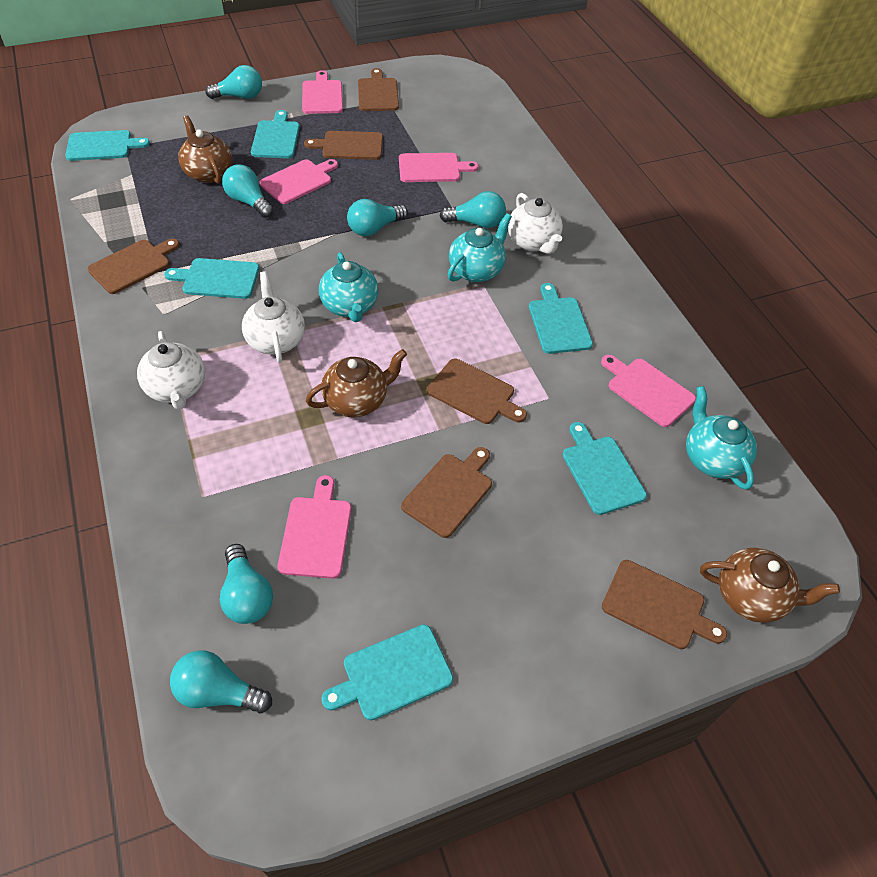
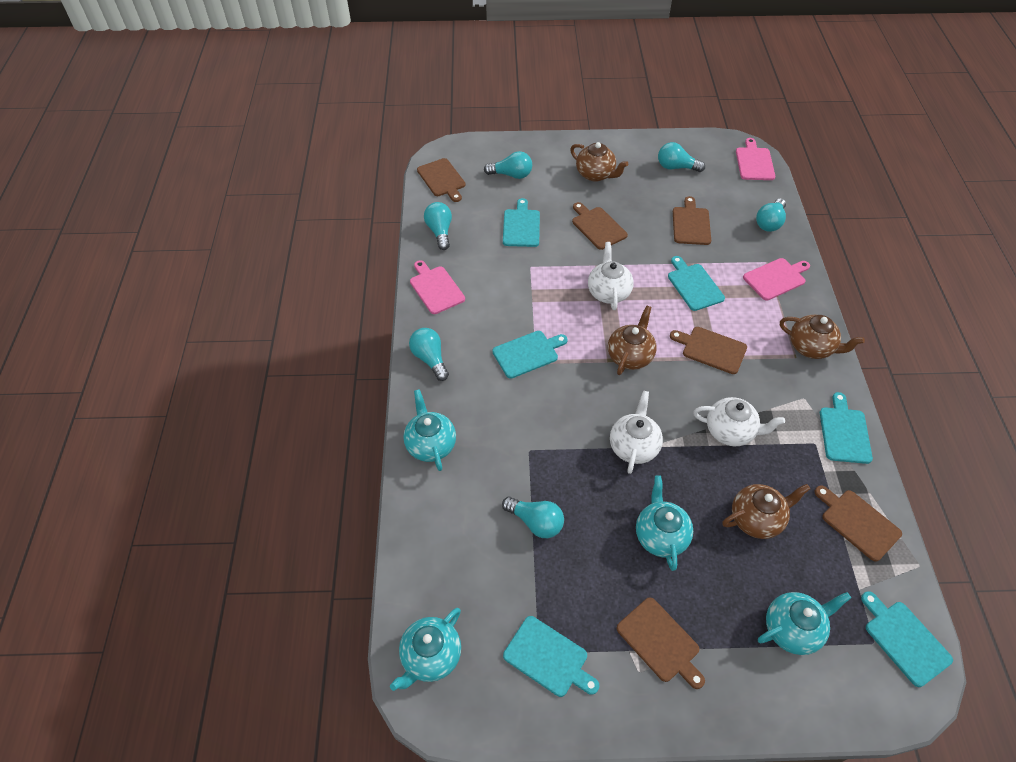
brown teapot: [178,116,232,184] [306,349,407,417] [700,548,840,623] = 3 -> [570,142,628,182] [608,305,657,375] [722,484,810,539] [780,315,865,359] = 4
pink cutting board: [260,159,338,204] [278,475,351,579] [302,70,343,114] [399,153,479,182] [601,355,696,427] = 5 -> [410,260,465,314] [736,138,775,180] [743,258,810,301] = 3
turquoise teapot: [319,252,379,322] [448,213,512,282] [686,386,757,490] = 3 -> [390,608,461,691] [403,389,456,471] [636,475,693,571] [758,592,851,655] = 4

